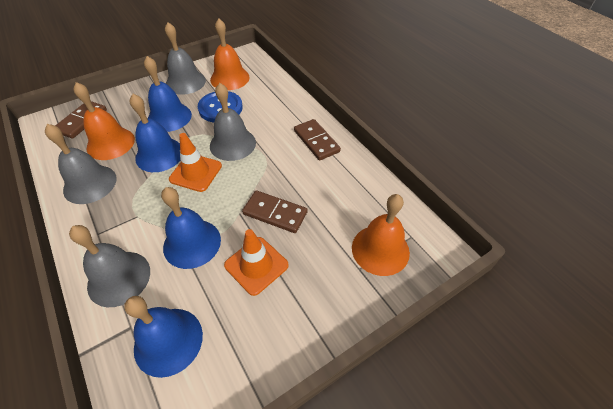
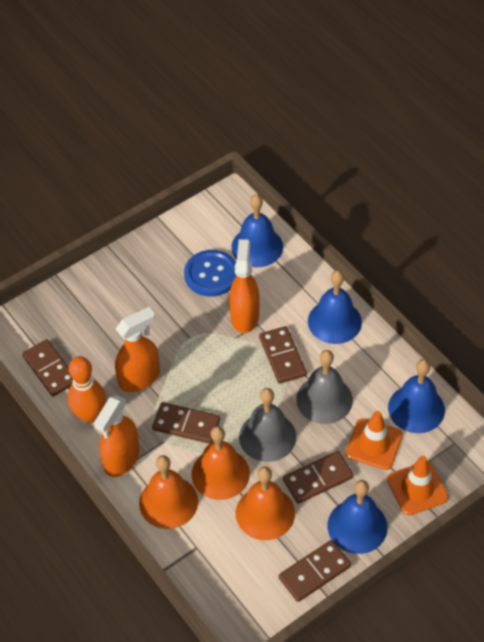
brown domino: [55,101,107,139] [242,190,307,233] [294,119,341,161] = 3 -> [22,339,73,397] [152,402,220,444] [259,326,307,384] [279,540,351,602] [283,451,354,504] = 5
grey bell: [45,124,117,204] [69,225,150,307] [165,22,206,95] [210,83,256,161] = 4 -> [239,388,296,462] [296,350,353,424] = 2
orange bowling pin: none = 0 -> [68,356,106,423] = 1
orange spray bottle: none = 0 -> [94,395,139,477] [115,307,160,392] [229,239,259,333] = 3

